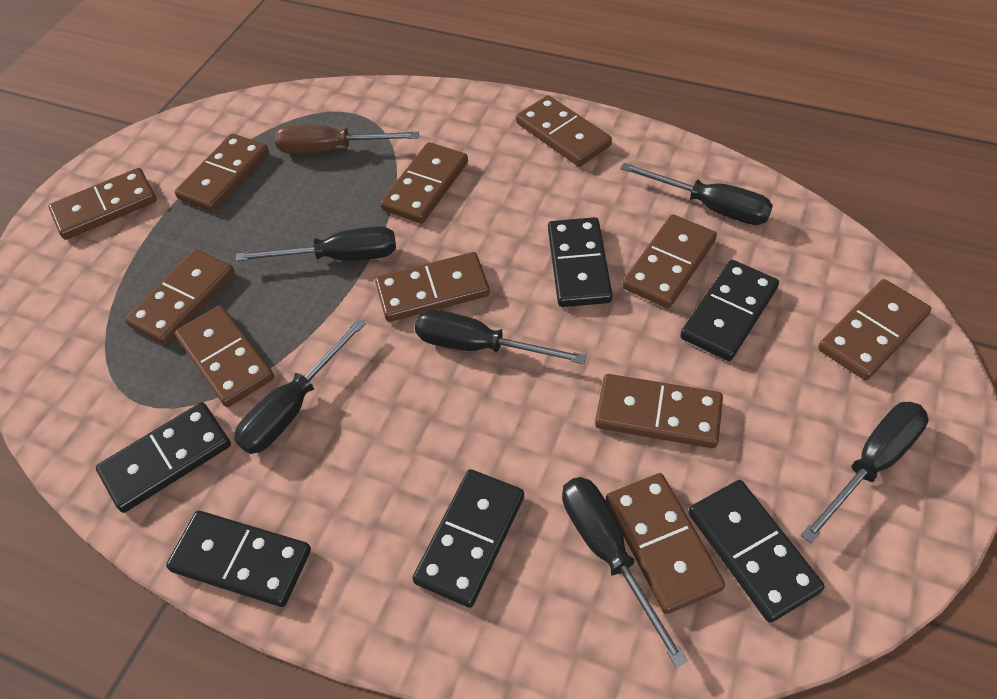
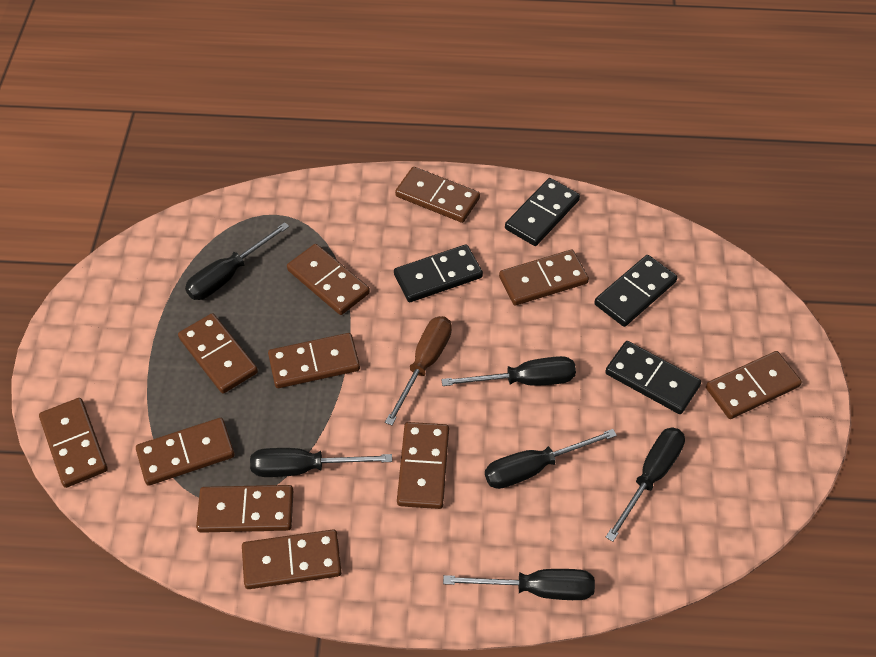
black domino: [96,402,231,513] [166,511,311,607] [412,469,524,608] [548,217,612,307] [680,260,779,361] [688,480,825,623] = 6 -> [394,245,483,302] [505,178,580,246] [594,255,677,327] [605,341,701,414] = 4

